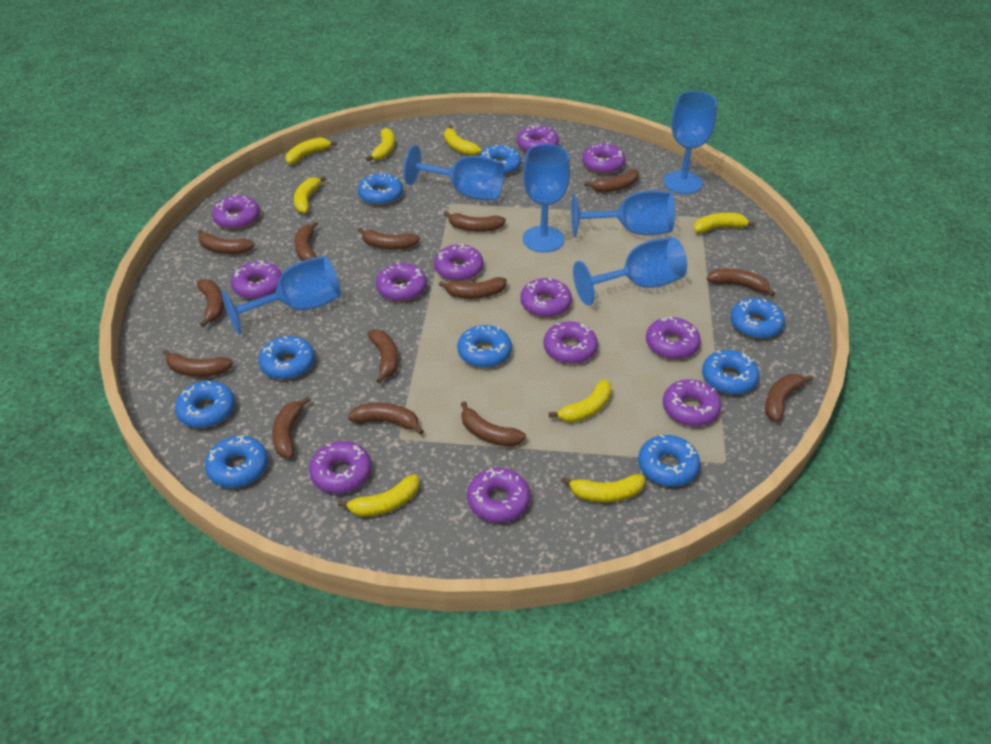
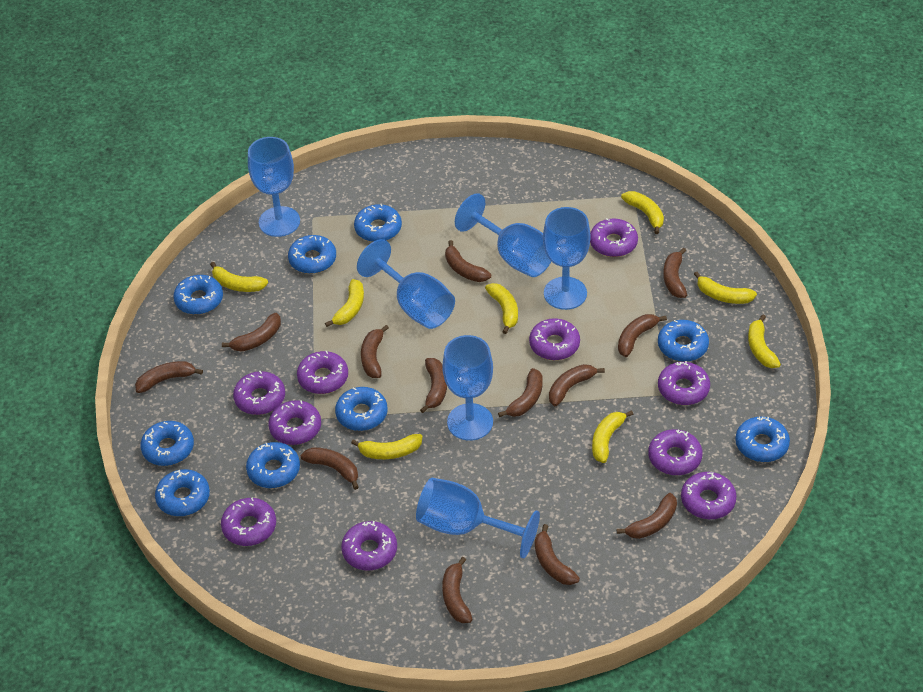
brown banana: [163,350,233,377] [197,230,255,254] [197,279,224,327] [272,396,310,458] [294,221,318,261] [348,403,424,435] [358,227,420,250] [368,329,398,383] [439,277,507,299] [444,211,506,232] [461,401,526,446] [584,169,639,192] [707,269,775,296] [765,374,813,422] = 14 -> [135,361,203,393] [222,313,281,352] [300,447,359,490] [361,325,389,378] [420,358,447,413] [442,557,473,623] [445,240,491,282] [498,368,543,417] [535,524,580,585] [549,364,605,406] [617,493,677,539] [618,314,667,357] [663,248,687,298] = 13
purple donut: [212,195,260,229] [231,260,282,299] [309,441,371,494] [376,262,427,301] [434,244,484,281] [467,468,530,523] [517,125,559,152] [520,278,572,317] [543,321,598,364] [582,143,626,174] [646,316,701,359] [663,379,722,426] = 12 -> [221,498,276,546] [233,371,285,415] [268,400,321,445] [297,351,348,394] [341,521,397,571] [529,318,580,360] [590,218,638,257] [648,429,703,475] [658,361,710,405] [681,472,737,519] = 10

